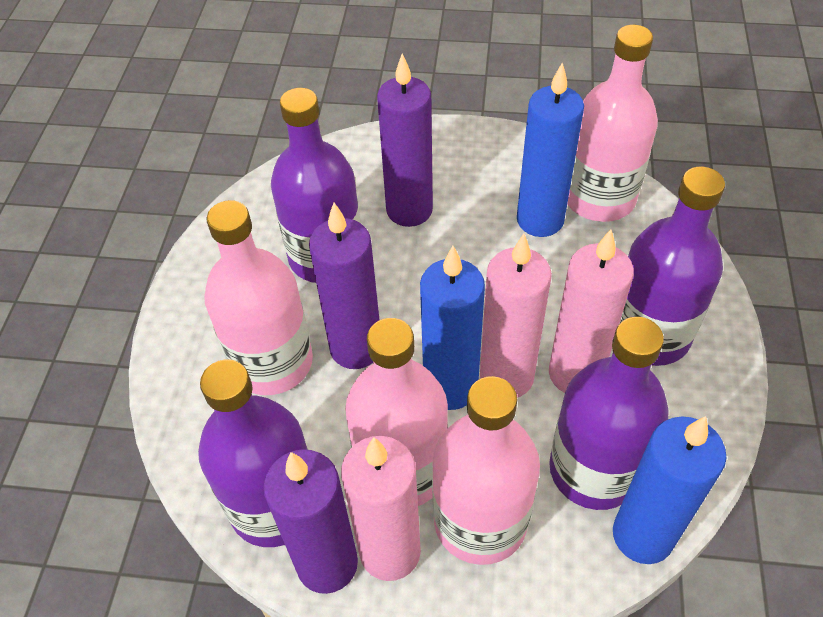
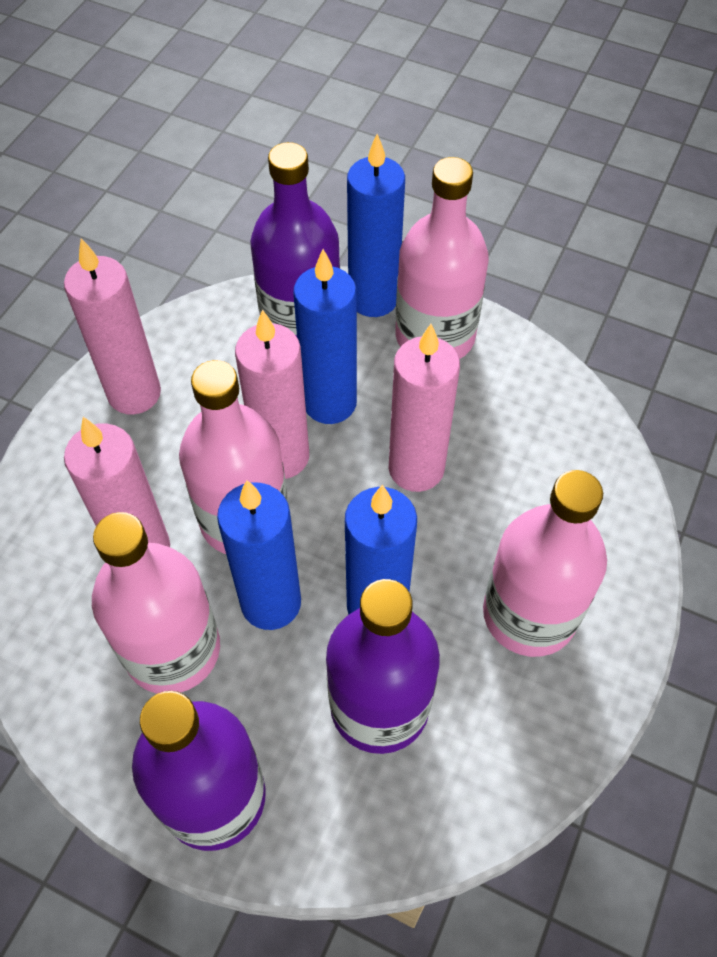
blue candle: [420,246,485,410] [517,62,584,237] [613,416,726,564] = 3 -> [217,480,301,630] [293,249,357,424] [345,485,417,615] [347,134,405,317] = 4
pink candle: [341,436,421,581] [480,234,552,398] [549,229,634,393] = 3 -> [64,239,161,415] [64,417,170,547] [235,309,309,479] [389,324,460,492] = 4
purple bottle: [198,359,308,547] [271,88,361,283] [549,317,669,510] [619,167,725,366] = 4 -> [132,691,266,851] [250,142,340,337] [326,579,440,754] = 3
purple candle: [264,449,358,594] [309,203,379,369] [377,53,433,227] = 3 -> none = 0

